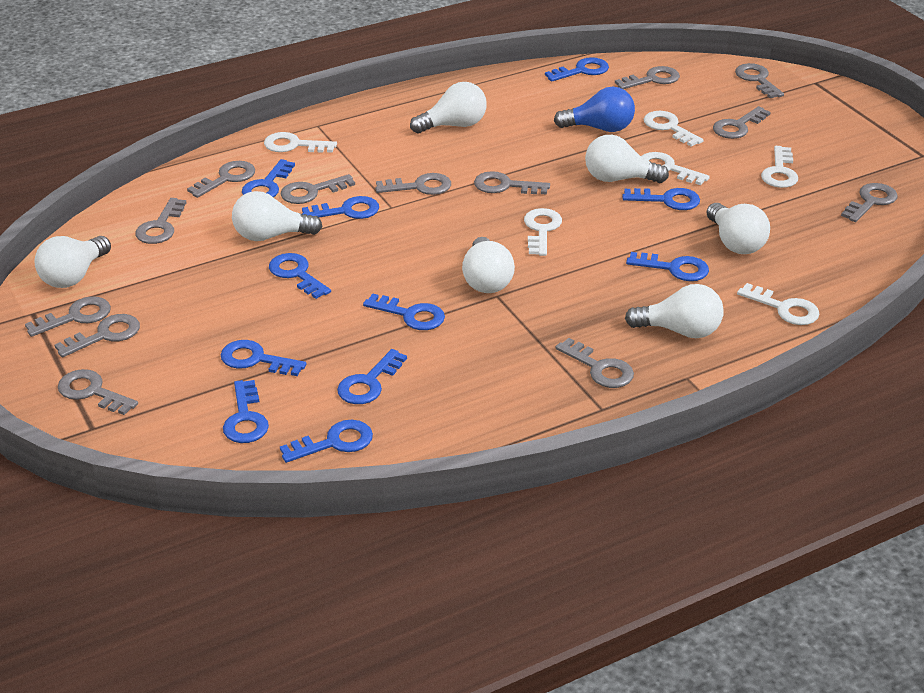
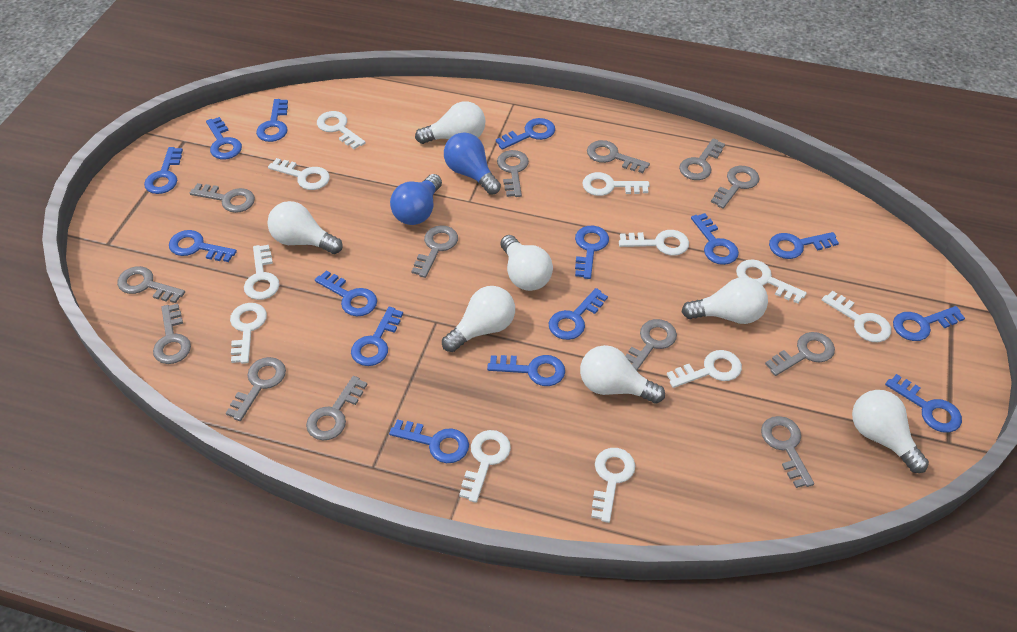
blue key: [221,340,306,376] [223,380,269,443] [242,159,295,197] [269,253,331,299] [280,420,373,463] [302,196,379,219] [337,349,407,404] [363,293,445,330] [545,57,609,82] [622,188,700,210] [626,252,709,281] = 11 -> [144,147,183,194] [169,230,237,262] [206,117,242,159] [256,99,288,142] [315,271,377,316] [351,307,403,366] [389,419,469,463] [487,355,565,386] [496,118,555,150] [549,288,608,340] [575,226,609,279] [691,213,739,265] [769,232,839,259] [885,374,962,433] [893,306,965,341] = 15
blue light bulb: [554,87,635,132] = 1 -> [390,174,442,225] [444,132,501,195] = 2
white key: [264,132,337,153] [524,208,562,256] [641,152,710,185] [644,111,704,147] [737,283,819,325] [761,146,798,188] = 6 -> [230,303,267,364] [244,245,280,300] [268,158,330,190] [317,111,366,149] [459,430,511,503] [582,172,650,196] [591,448,635,523] [619,230,689,256] [667,350,742,388] [736,259,807,304] [822,291,891,342] = 11

